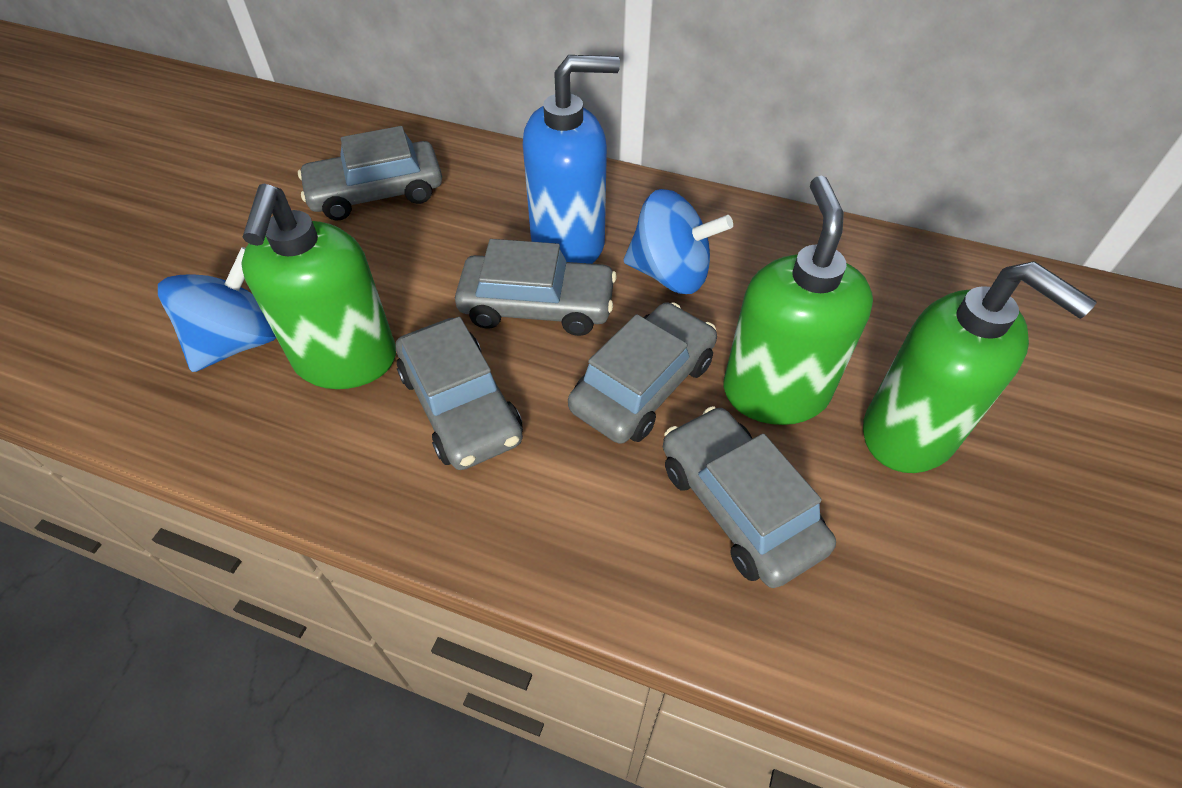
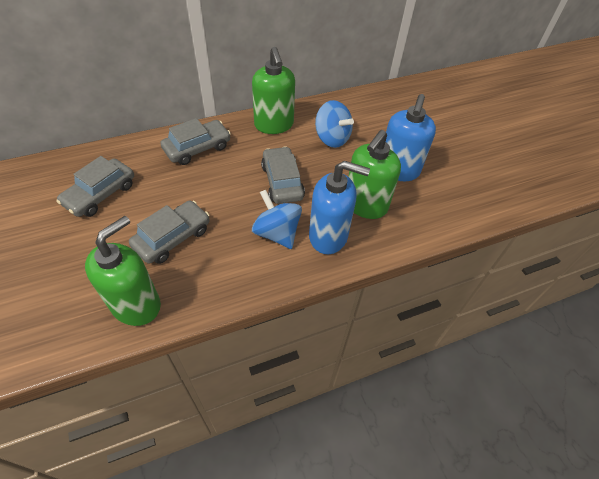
blue soap dispenser: [523,55,620,264] = 1 -> [309,161,370,254] [386,94,436,181] = 2
grey car: [298,126,442,220] [396,317,523,470] [455,239,617,336] [568,302,717,444] [663,406,836,588] = 5 -> [56,156,134,217] [129,200,210,264] [160,118,231,165] [261,146,305,204] = 4

